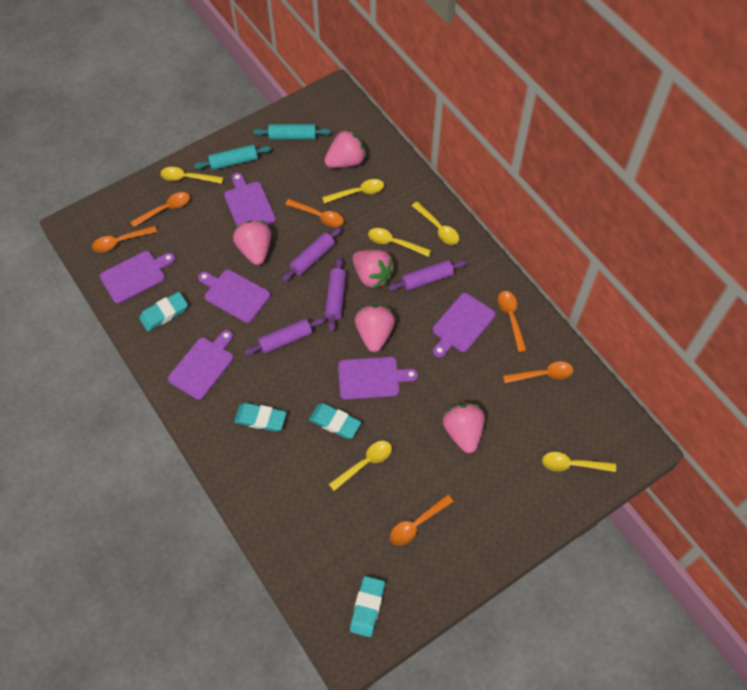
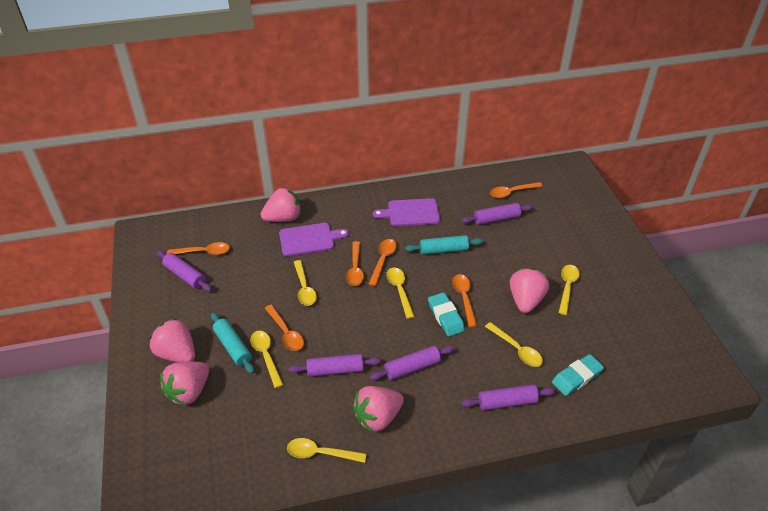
purple cutting board: [100,251,175,304] [168,330,234,400] [198,270,271,323] [224,173,276,226] [338,357,418,400] [432,293,496,358] = 6 -> [279,223,349,256] [373,198,440,226] = 2
purple rolling pin: [244,317,325,355] [282,227,342,282] [325,257,346,332] [388,260,467,291] = 4 -> [157,251,212,291] [289,354,381,377] [370,346,454,380] [461,384,555,410] [462,203,533,225] = 5
turquoise eraser: [139,292,188,331] [234,403,287,432] [309,403,361,439] [350,576,385,637] = 4 -> [428,292,465,336] [552,354,604,396] = 2

